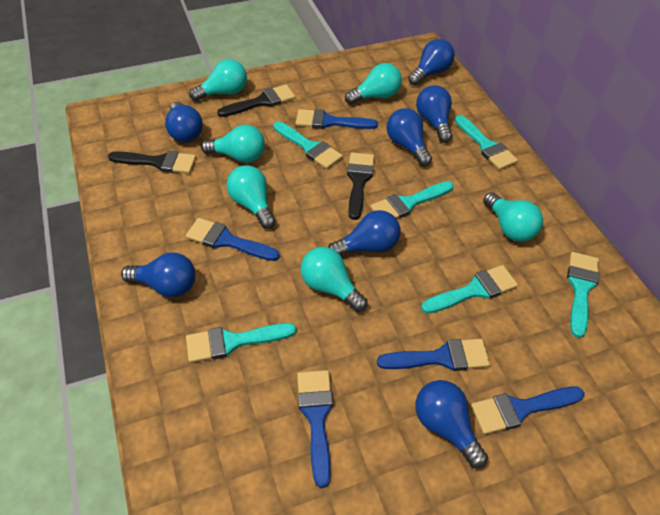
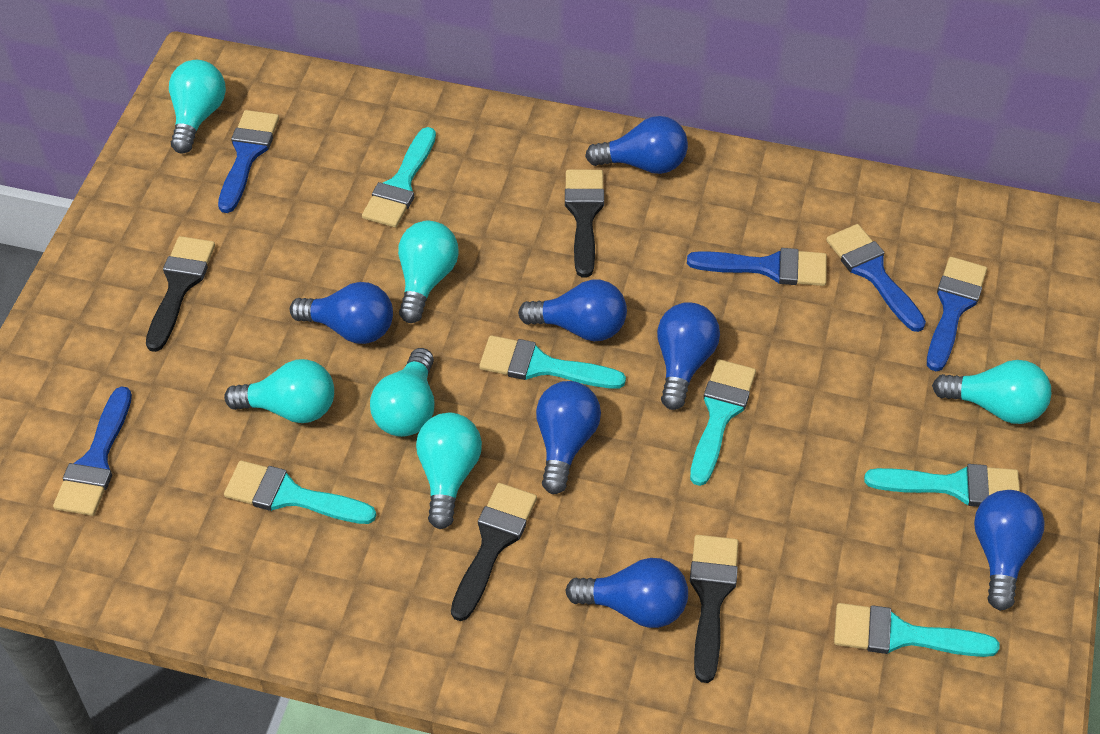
black brush: [108,151,196,174] [217,84,296,117] [347,152,374,220] = 3 -> [146,236,215,352] [451,483,537,621] [565,169,604,278] [690,535,739,683] = 4

